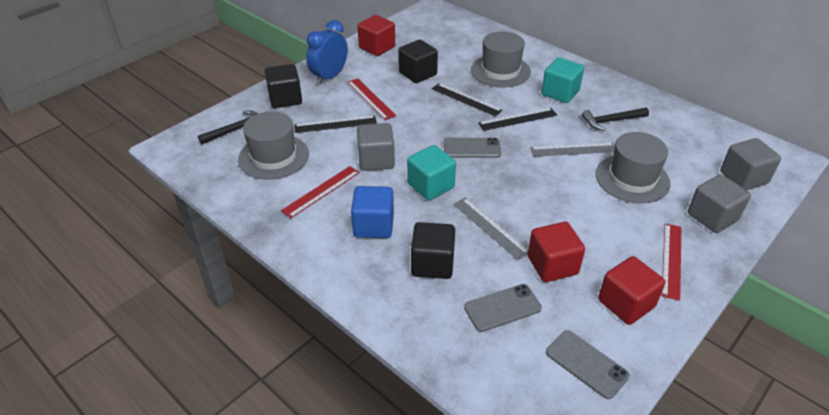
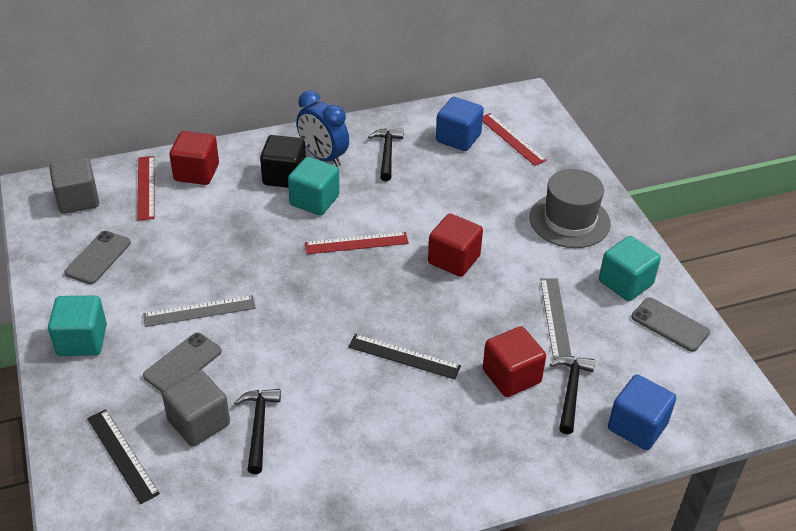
black cube: [265,64,302,108] [398,39,438,83] [411,222,455,279] = 3 -> [260,135,306,188] = 1
black hammer: [198,110,258,144] [582,108,649,131] = 2 -> [234,389,281,474] [368,128,404,181] [550,356,595,434] = 3
black ruler: [294,116,377,133] [432,83,503,117] [478,108,557,131] = 3 -> [87,409,160,504] [348,334,461,379] = 2
blue cube: [351,186,394,238] = 1 -> [436,97,484,151] [608,374,676,450] = 2
grey cube: [357,123,395,171] [688,174,751,233] [720,138,781,190] = 3 -> [49,157,99,214] [162,370,230,447] = 2
grey hat: [238,111,309,180] [471,31,531,88] [595,132,670,204] = 3 -> [530,169,611,248] = 1
turquoise cube: [407,145,456,201] [541,57,584,103] = 2 -> [48,296,107,356] [288,157,340,215] [599,236,661,301] = 3

